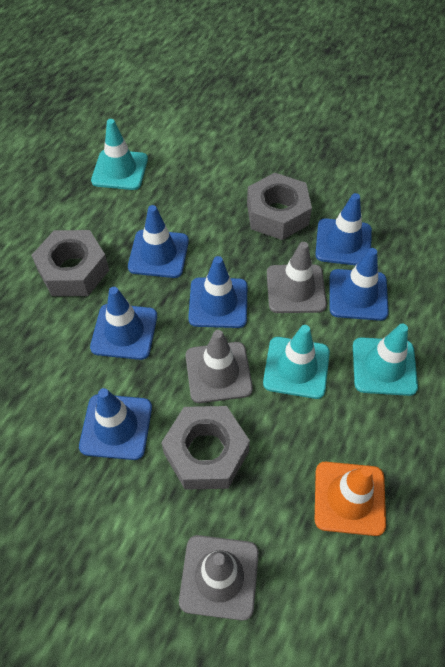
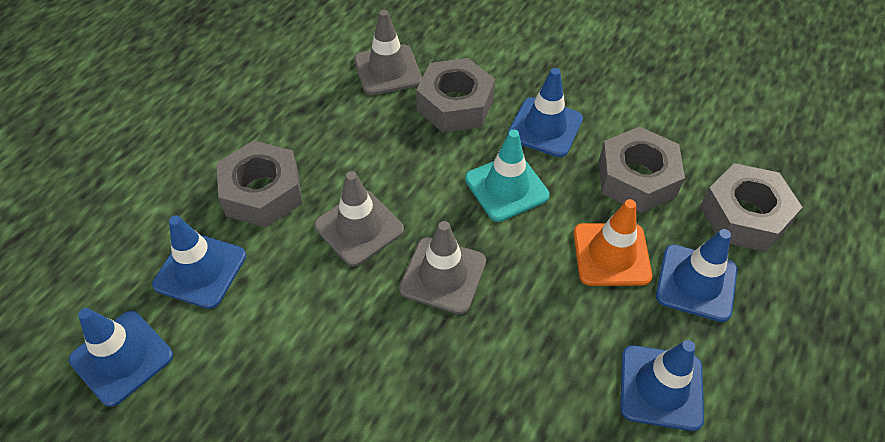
blue traffic cone: [79,388,152,460] [90,287,157,360] [128,205,189,278] [188,256,247,328] [315,193,372,265] [330,248,389,321] = 6 -> [69,308,173,407] [152,215,246,309] [507,68,583,157] [620,340,704,431] [656,229,737,322] = 5
grey nut: [31,230,109,296] [161,406,250,490] [247,173,312,240] = 3 -> [216,140,303,228] [416,58,495,133] [599,127,685,213] [700,163,803,252] = 4
turquoise traffic cone: [91,119,148,190] [263,325,330,399] [353,324,418,396] = 3 -> [465,130,550,222] = 1

